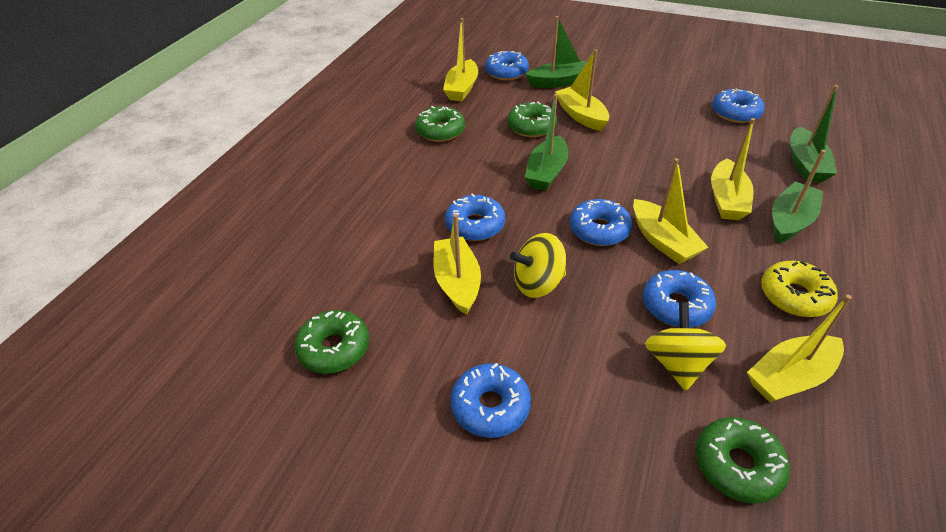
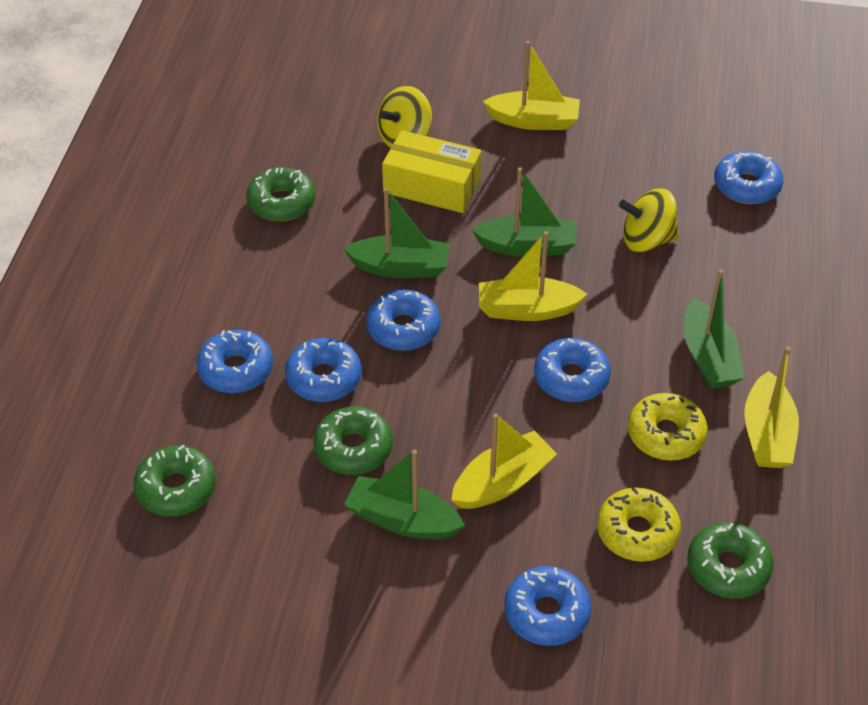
yellow boat: [434,214,481,315] [443,18,478,101] [555,49,609,131] [633,158,709,264] [711,118,755,220] [747,295,852,402] = 6 -> [451,413,557,509] [479,231,587,321] [483,41,580,130] [744,347,799,468] = 4
yellow box: none = 0 -> [382,130,482,213] = 1
yellow donut: [761,261,838,317] = 1 -> [597,487,681,562] [628,393,707,461] = 2

